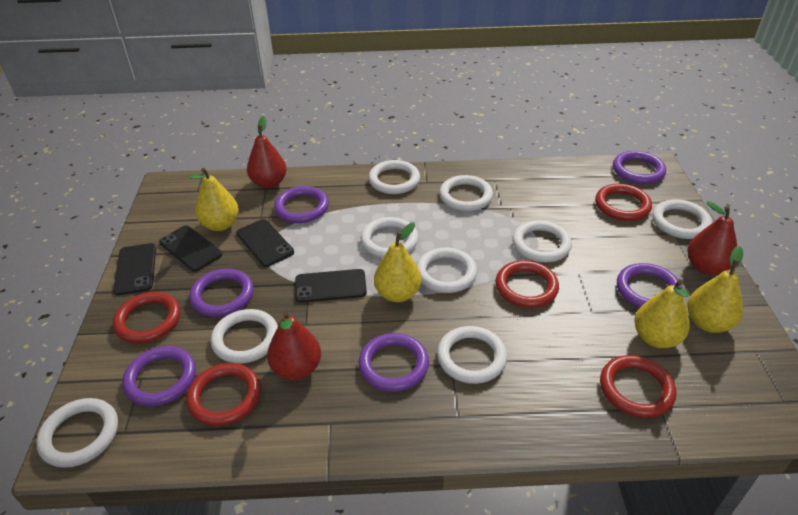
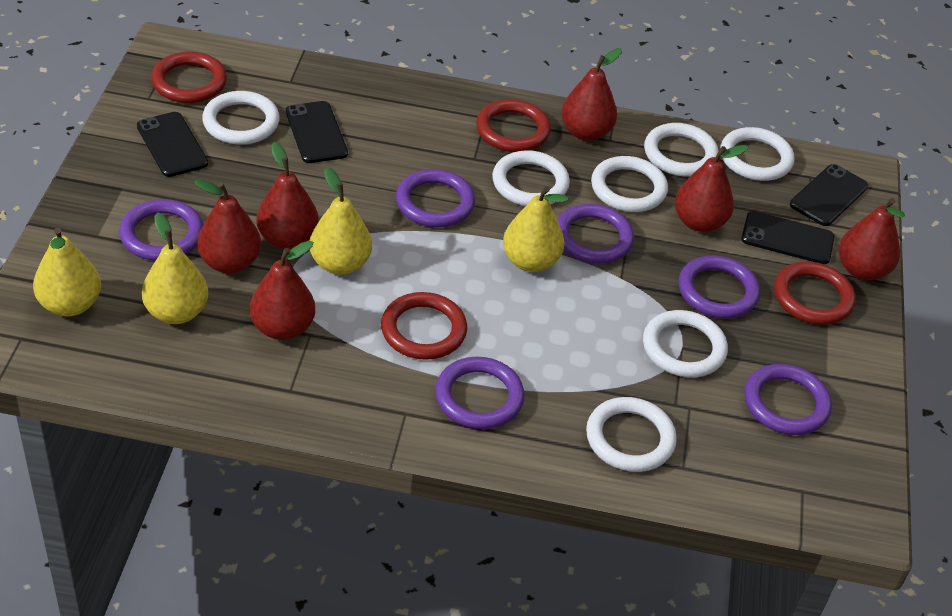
red pear: [247,116,287,188] [267,310,321,380] [687,201,737,275] = 3 -> [194,179,261,274] [250,241,315,340] [257,142,319,249] [561,48,622,141] [674,145,748,232] [839,198,905,281] = 6
red ring: [113,292,180,343] [186,363,261,426] [495,260,559,308] [595,184,652,221] [600,355,676,418] = 5 -> [151,51,227,103] [381,292,467,360] [476,99,551,152] [774,262,856,325] = 4
white ring: [36,398,118,468] [211,309,278,364] [361,217,418,258] [368,160,420,194] [417,247,477,293] [437,326,507,384] [439,175,493,211] [512,220,572,263] [652,199,712,239] = 9 -> [202,91,280,145] [492,150,570,206] [586,397,677,472] [591,156,668,212] [643,310,728,377] [644,123,719,176] [720,127,795,181] = 7

